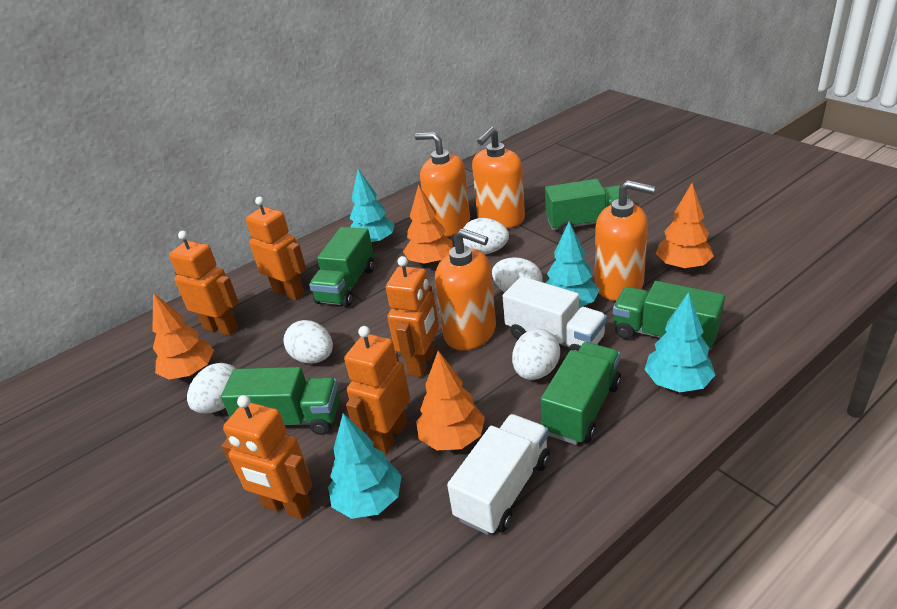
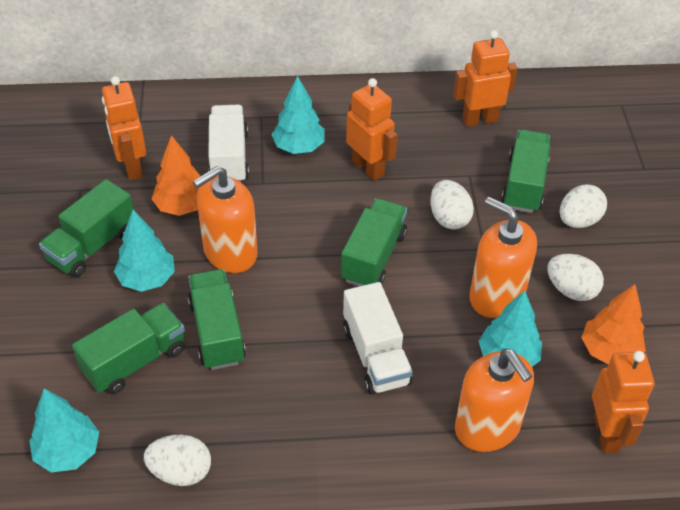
orange robot: [169,231,239,336] [221,395,312,519] [246,197,306,300] [344,326,410,455] [386,256,439,377] = 5 -> [102,76,146,180] [346,78,397,181] [453,30,518,127] [592,351,654,453] = 4
orange soap dispenser: [415,132,470,237] [435,228,496,350] [472,127,525,228] [595,180,655,301] = 4 -> [193,166,258,273] [455,349,534,452] [469,197,537,318] = 3
orange tree: [152,292,214,380] [403,184,453,265] [416,351,485,450] [656,183,714,270] = 4 -> [152,135,200,216] [581,284,646,364] = 2
white egg: [187,363,236,414] [283,320,333,364] [463,218,509,254] [492,257,543,293] [512,329,560,380] = 5 -> [144,435,211,486] [430,180,474,230] [547,254,604,301] [560,184,607,228] = 4

